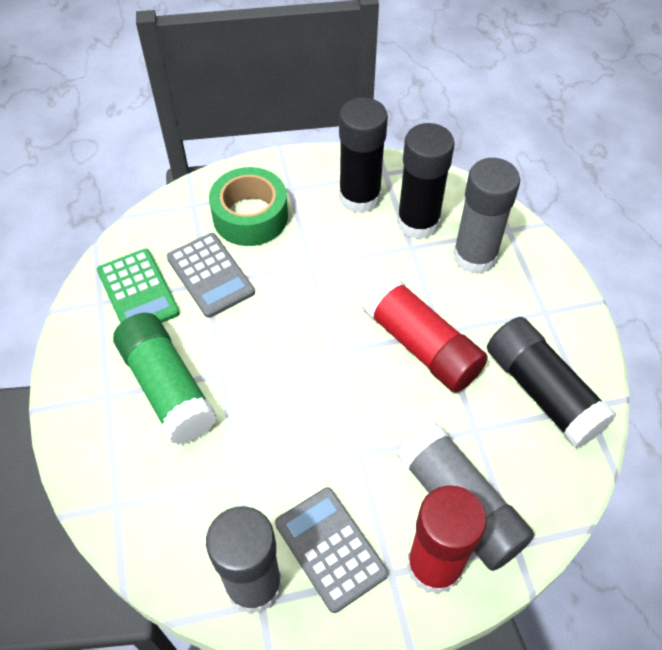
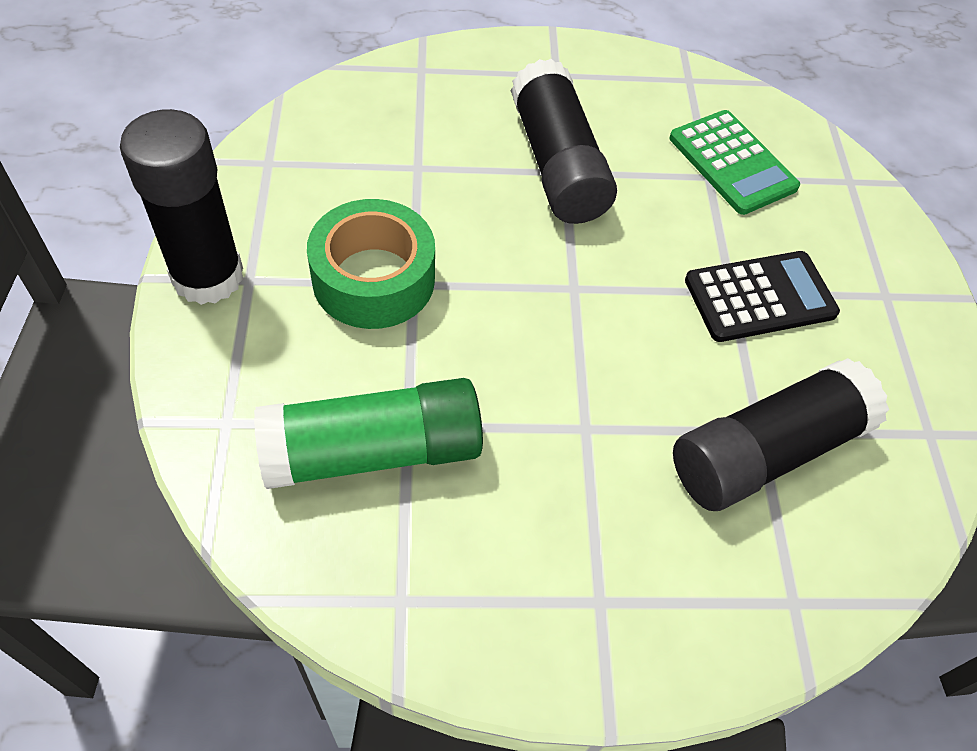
black calculator: none = 0 -> [685,251,840,342] = 1
grey calculator: [167,233,255,318] [275,487,388,613] = 2 -> none = 0
grey glue stick: [206,506,282,614] [397,422,534,571] [453,158,520,274] = 3 -> none = 0
red glue stick: [362,274,488,393] [407,485,487,594] = 2 -> none = 0

